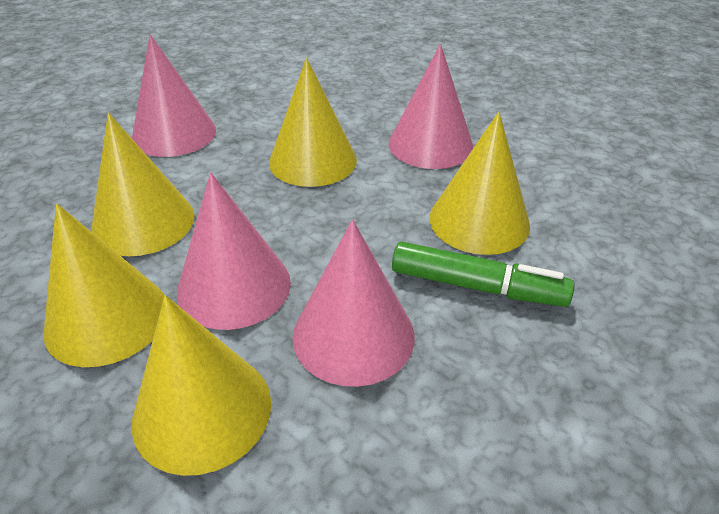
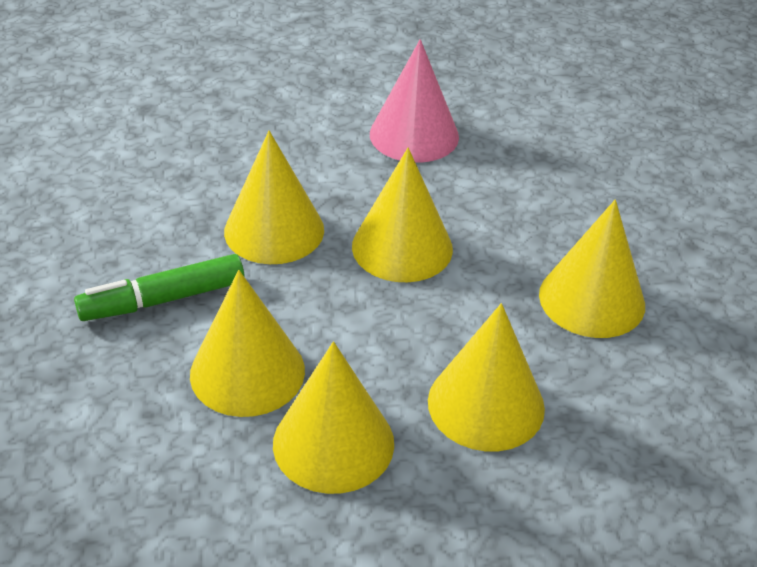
pink cone: [132,34,216,157] [177,172,291,330] [292,220,415,387] [388,44,473,169] = 4 -> [370,39,459,163] = 1
yellow cone: [43,203,165,367] [91,113,195,256] [132,295,271,476] [269,58,357,187] [430,112,530,255] = 5 -> [190,270,305,417] [224,131,324,264] [273,341,394,494] [352,148,453,282] [428,303,545,451] [539,199,645,338] = 6

